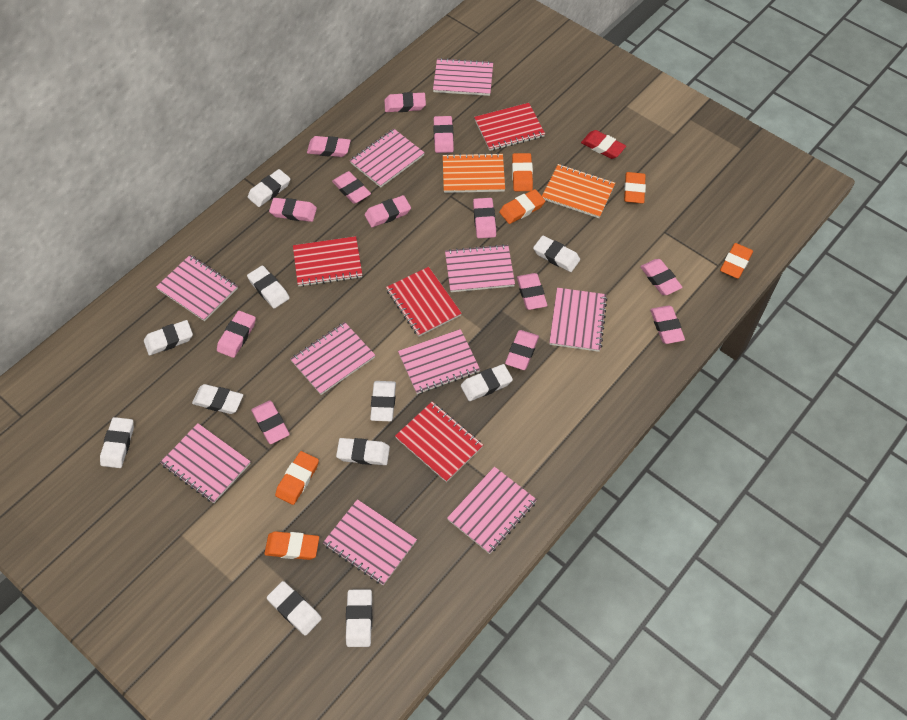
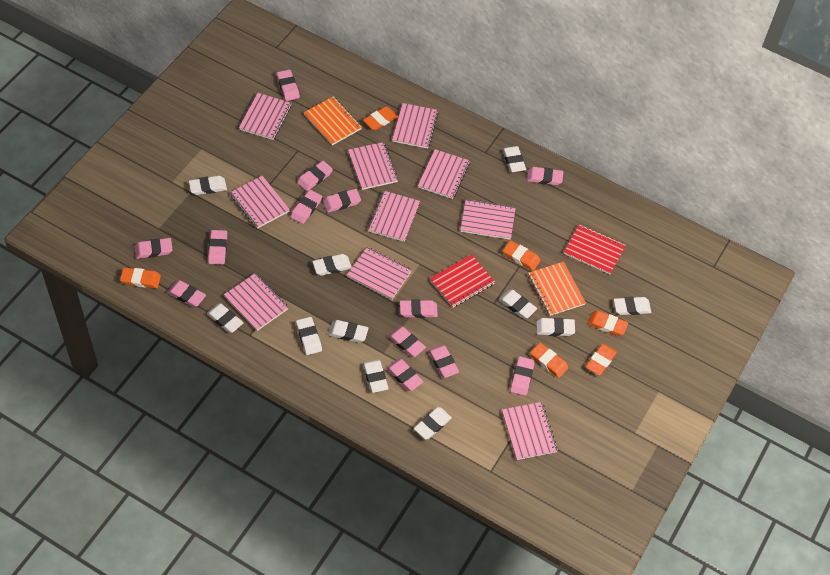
red eraser: [581,130,626,159] = 1 -> none = 0
red notebook: [293,236,362,287] [386,267,462,337] [395,402,483,482] [474,103,545,151] = 4 -> [430,254,495,308] [564,224,626,274] = 2

